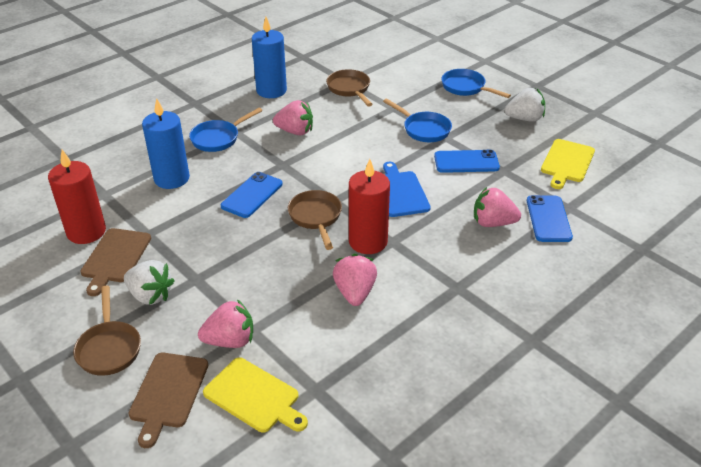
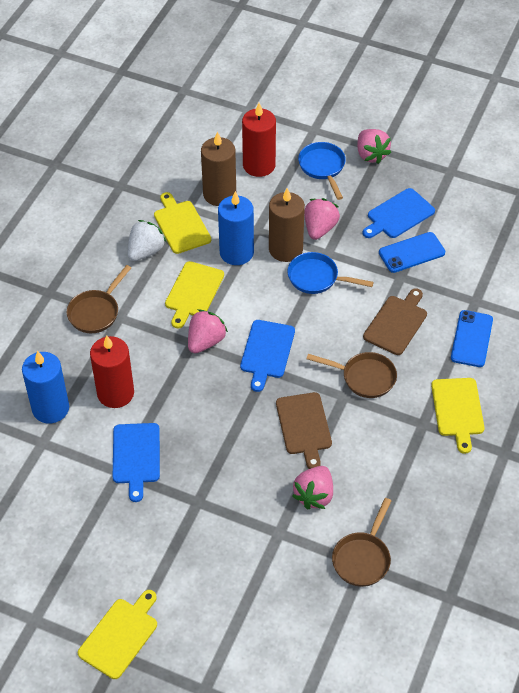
blue cutting board: [383,162,431,217] = 1 -> [113,423,160,502] [240,320,295,392] [362,188,435,238] = 3
blue pan: [189,108,263,152] [383,99,452,142] [441,69,511,98] = 3 -> [287,252,374,294] [298,142,346,200] = 2
blue phone: [221,172,283,218] [434,150,500,173] [527,195,573,242] = 3 -> [379,232,445,273] [451,310,493,367] = 2
brown candle: none = 0 -> [201,132,236,206] [269,188,305,262] = 2
white strawberry: [124,260,175,305] [505,88,545,122] = 2 -> [128,220,166,261] = 1
yellow cutting board: [203,357,308,433] [541,139,595,189] = 2 -> [78,590,157,679] [154,192,211,254] [165,261,224,329] [431,378,485,454] = 4

